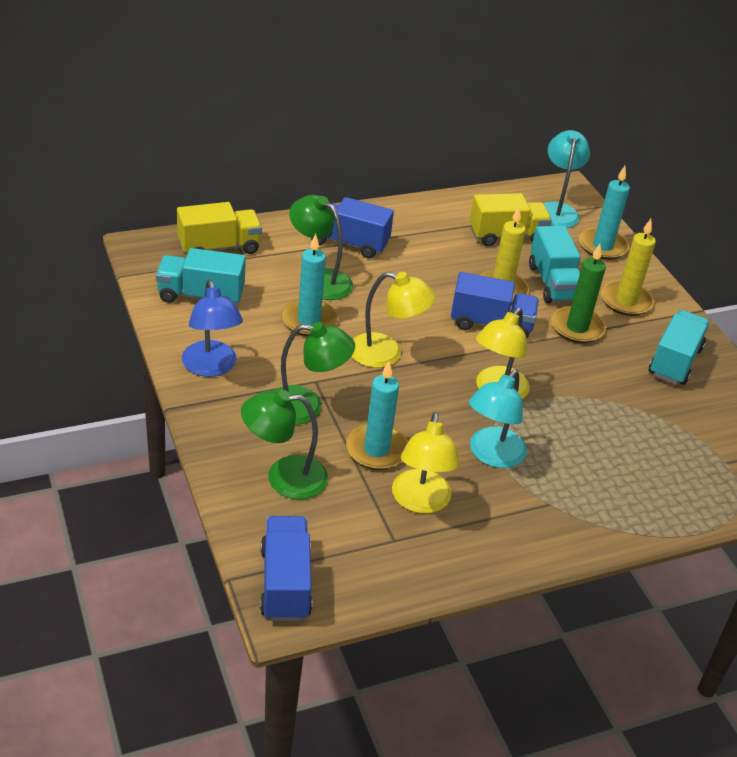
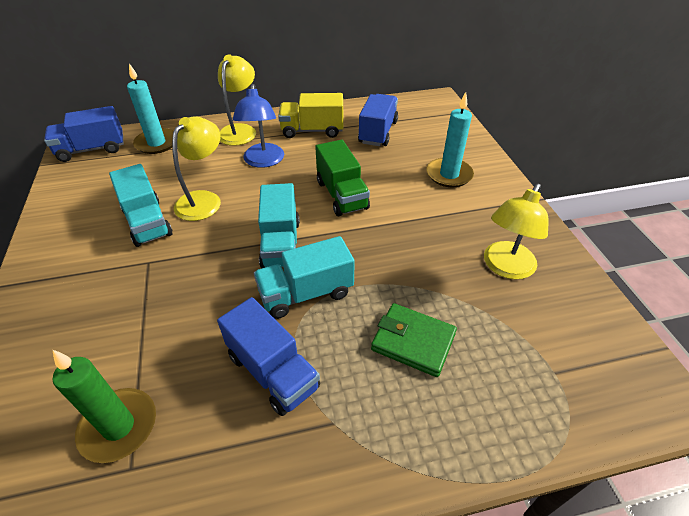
green lamp: [241,390,328,499] [274,322,355,425] [289,195,353,300] = 3 -> none = 0
green truck: none = 0 -> [315,140,370,216] = 1
green wallet: none = 0 -> [371,303,457,377] = 1
turquoise candle: [281,233,338,336] [346,361,408,470] [579,166,630,260] = 3 -> [127,63,174,154] [426,92,474,187] = 2
turquoise lamp: [469,369,527,468] [544,130,590,228] = 2 -> none = 0
yellow candle: [480,207,529,304] [601,219,656,316] = 2 -> none = 0
yellow truck: [177,202,262,254] [469,193,552,247] = 2 -> [278,93,343,138] = 1

